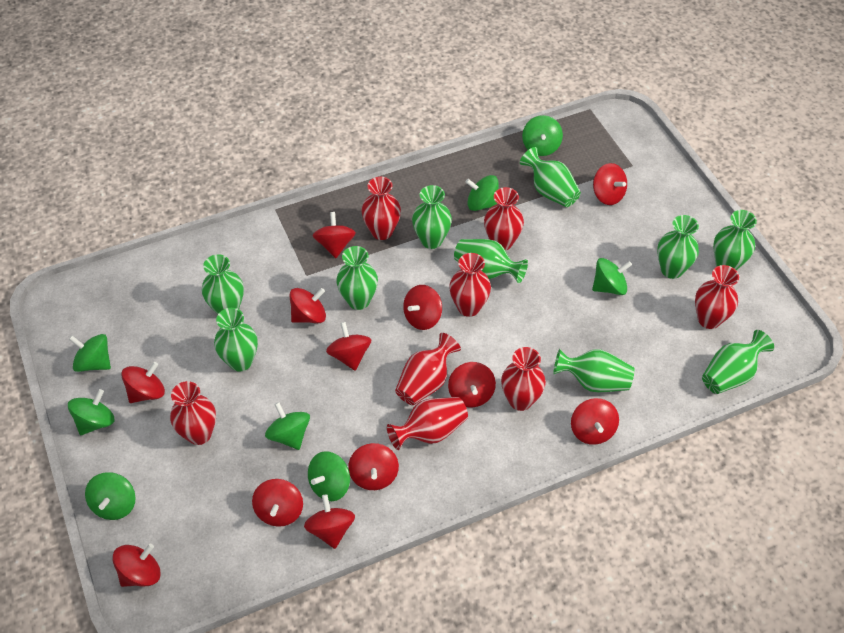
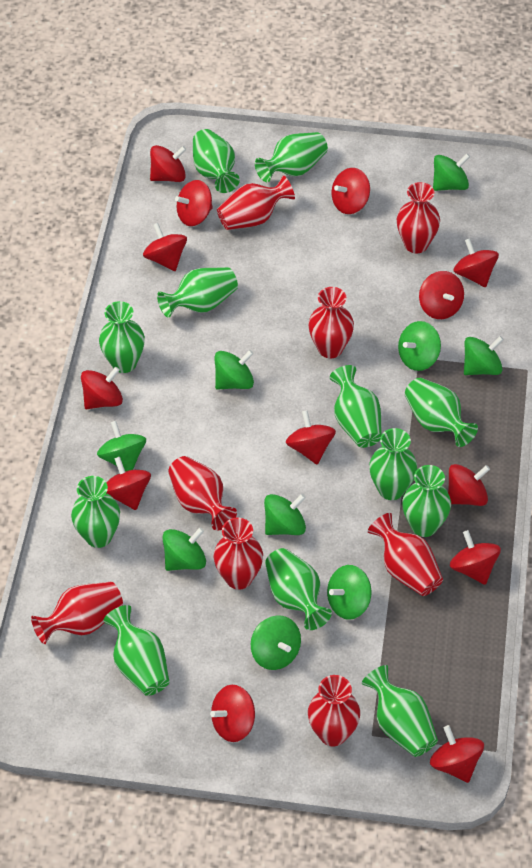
green spinning top: [68,389,115,435] [69,334,111,372] [85,472,136,520] [265,402,310,450] [308,451,350,501] [466,175,499,211] [522,115,563,156] [592,258,632,295] = 8 -> [97,421,146,471] [162,527,206,571] [214,350,254,390] [251,615,301,670] [264,494,306,535] [327,565,371,620] [398,321,441,371] [433,153,470,191] [464,336,504,375] = 9
green vase: [202,254,244,314] [214,308,258,372] [336,246,378,310] [412,185,452,249] [454,239,528,283] [520,147,581,207] [553,348,635,392] [657,215,699,279] [702,330,774,394] [713,210,757,270] = 10 -> [71,476,120,548] [99,301,145,373] [103,605,169,696] [157,267,238,318] [193,129,240,193] [255,132,328,182] [265,548,332,630] [329,365,382,448] [362,665,438,757] [369,428,417,500] [402,465,451,537] [405,378,478,447] = 12
red spinning top: [112,544,161,587] [121,362,165,403] [252,479,303,527] [290,288,326,323] [304,494,355,549] [312,212,356,258] [326,322,371,371] [348,443,399,490] [403,285,442,330] [448,362,496,407] [571,398,619,445] [593,163,627,205] = 12 -> [81,367,123,409] [106,457,151,510] [143,223,187,271] [150,145,186,182] [175,180,213,226] [210,685,255,742] [286,410,336,464] [331,168,370,214] [419,271,464,319] [430,725,484,783] [448,464,490,506] [450,530,501,585] [453,238,499,287] = 13

